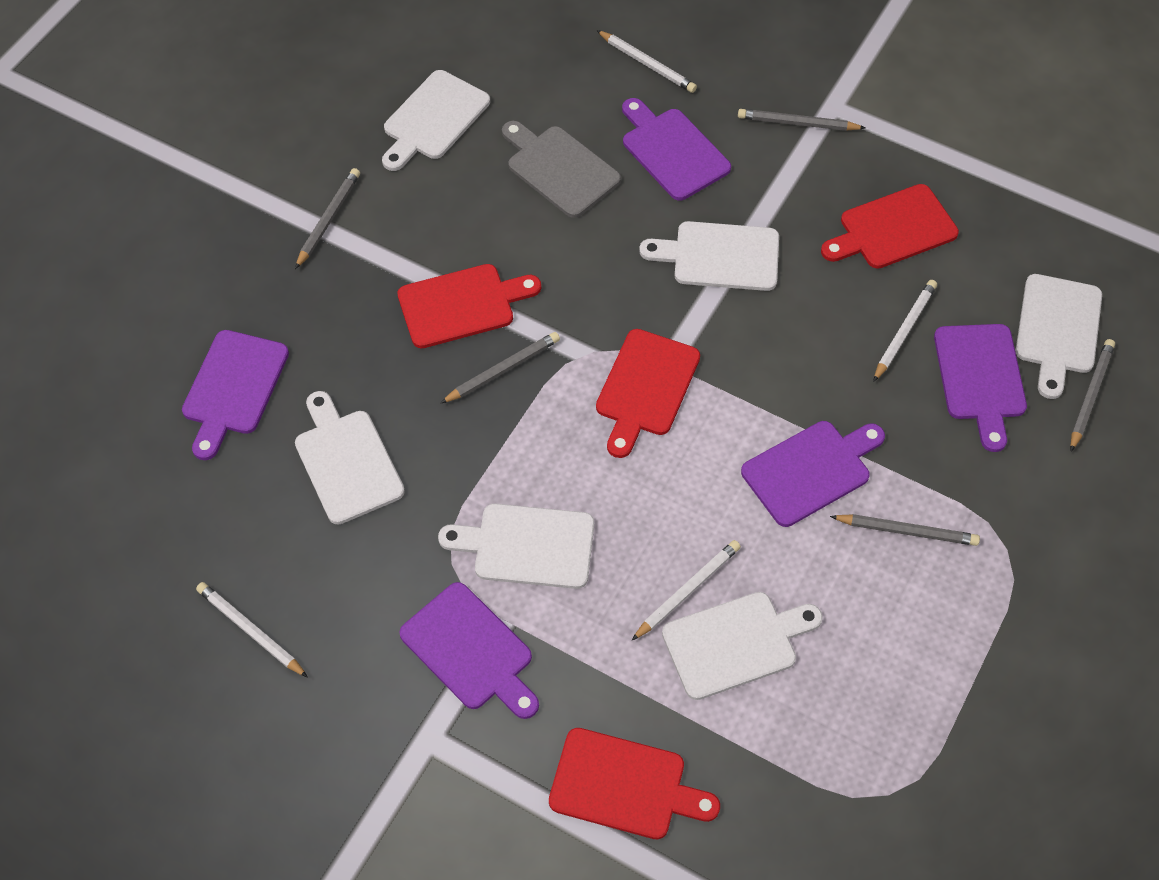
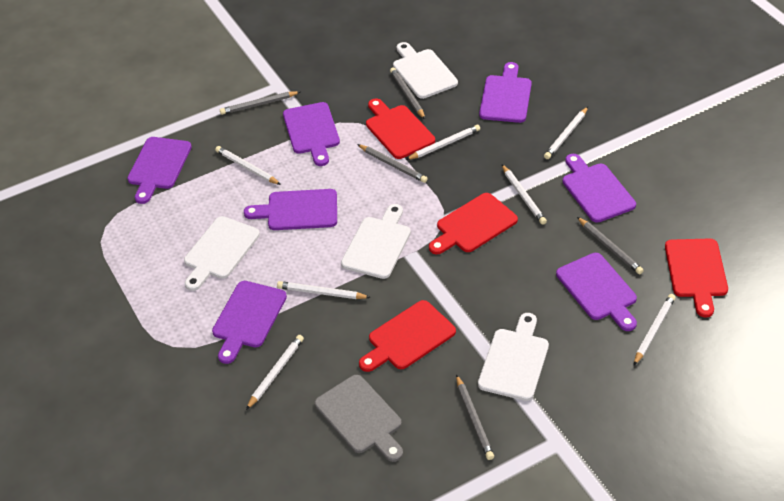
purple cutting board: [182,330,289,460] [400,582,539,719] [622,98,731,201] [741,421,885,527] [934,324,1027,452] = 5 -> [127,137,192,204] [212,281,287,364] [244,189,337,230] [283,102,340,166] [479,62,532,123] [556,253,637,331] [563,154,636,223] = 7
white cutting board: [295,391,405,525] [382,70,490,171] [438,504,594,589] [639,221,779,291] [662,592,823,700] [1016,274,1102,399] = 6 -> [184,216,260,291] [341,204,411,279] [393,42,458,99] [478,313,549,401] = 4
white pencil: [196,582,308,678] [597,30,697,93] [632,540,741,640] [873,280,937,382] = 4 -> [215,146,281,185] [246,335,304,410] [277,281,371,299] [406,125,480,160] [502,165,547,225] [544,107,588,159] [634,294,676,365] = 7

